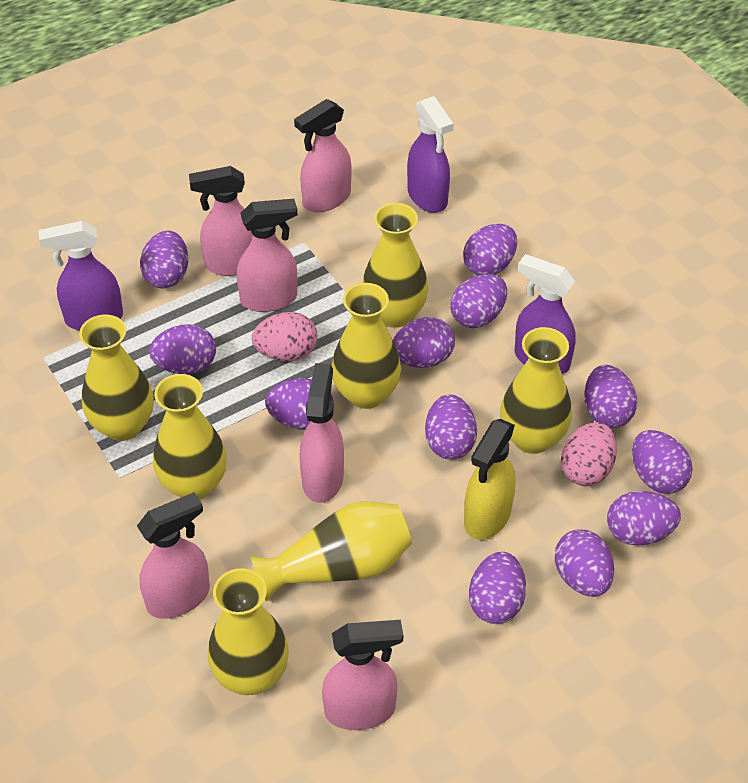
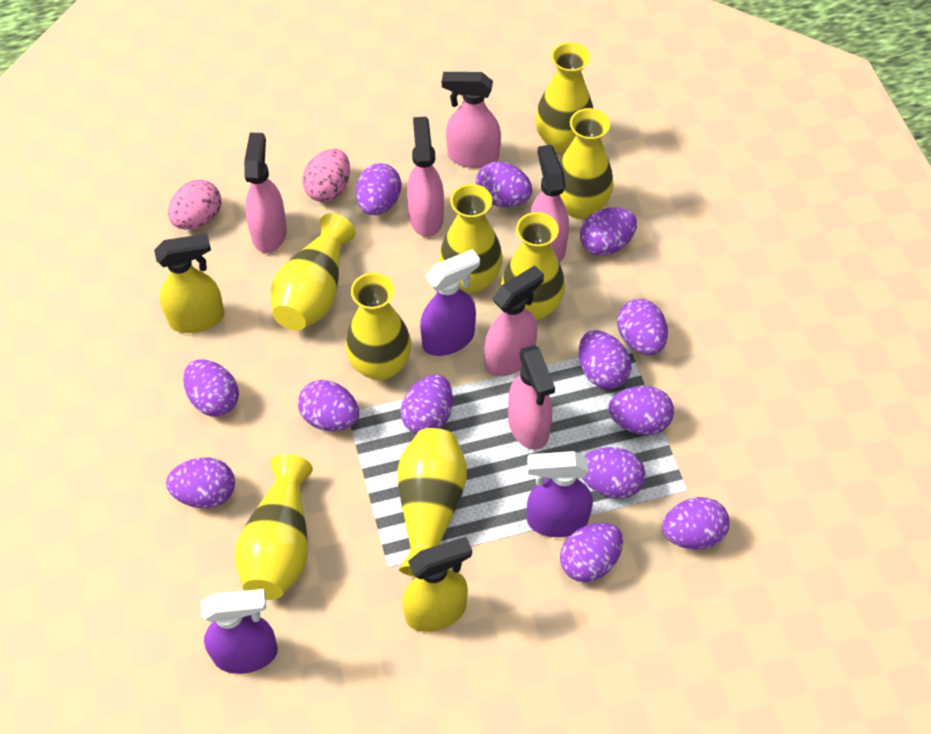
purple egg: [140,231,188,288] [149,324,216,374] [265,378,334,430] [393,317,455,368] [425,395,477,460] [450,274,507,328] [463,224,517,275] [469,552,526,624] [554,530,614,597] [584,365,637,428] [607,491,681,546] [632,430,692,494] = 12 -> [166,458,235,508] [183,359,239,416] [298,380,359,431] [356,163,401,215] [401,375,453,434] [476,161,533,207] [560,523,623,582] [579,330,631,389] [580,207,637,256] [582,447,645,499] [608,386,674,435] [617,299,668,355] [662,497,730,550] = 13
yellow spray bottle: [464,419,515,540] = 1 -> [154,234,224,333] [402,537,472,632] = 2
yellow vase: [79,314,154,441] [153,374,227,500] [208,568,289,695] [250,501,412,601] [332,283,401,409] [362,203,428,328] [500,327,572,454] = 7 -> [235,454,313,600] [271,213,356,331] [345,273,411,380] [397,428,467,577] [439,184,503,294] [501,212,565,321] [535,42,594,154] [559,108,614,219] = 8

